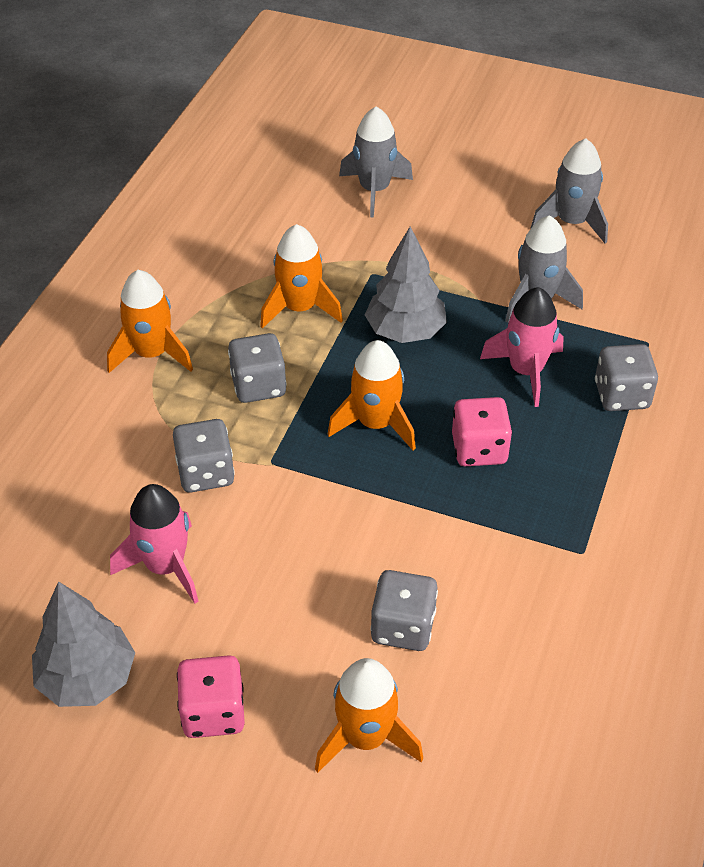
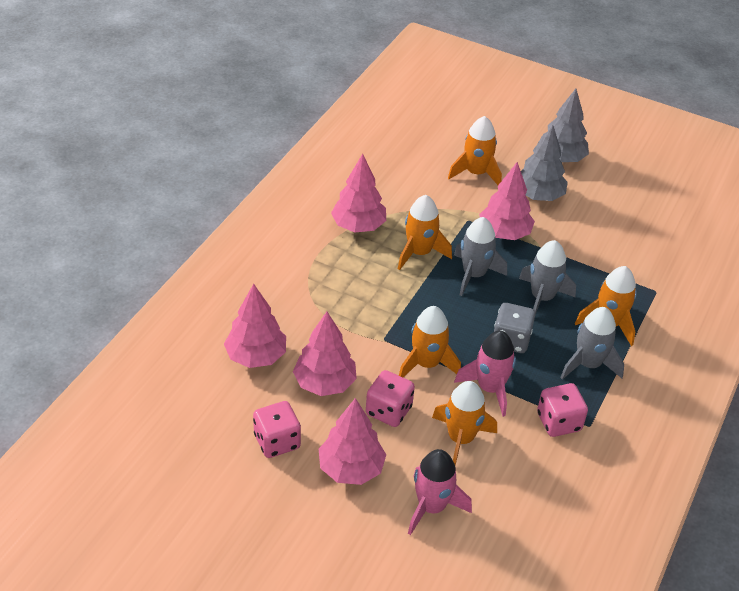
grey dice: [173,419,235,492] [228,333,287,403] [370,570,438,651] [595,344,658,411] = 4 -> [494,303,535,353] = 1
orange rocket: [107,270,193,373] [260,224,343,329] [315,658,423,773] [328,340,416,450] = 4 -> [398,195,452,270] [399,306,461,377] [432,381,497,465] [448,116,502,185] [575,266,637,346] = 5
pink dice: [177,655,245,738] [452,397,512,466] = 2 -> [253,401,301,458] [366,370,415,427] [537,383,588,437] = 3
pink tree: none = 0 -> [224,284,286,368] [293,312,357,396] [319,398,386,485] [331,154,386,233] [479,162,535,240] = 5

